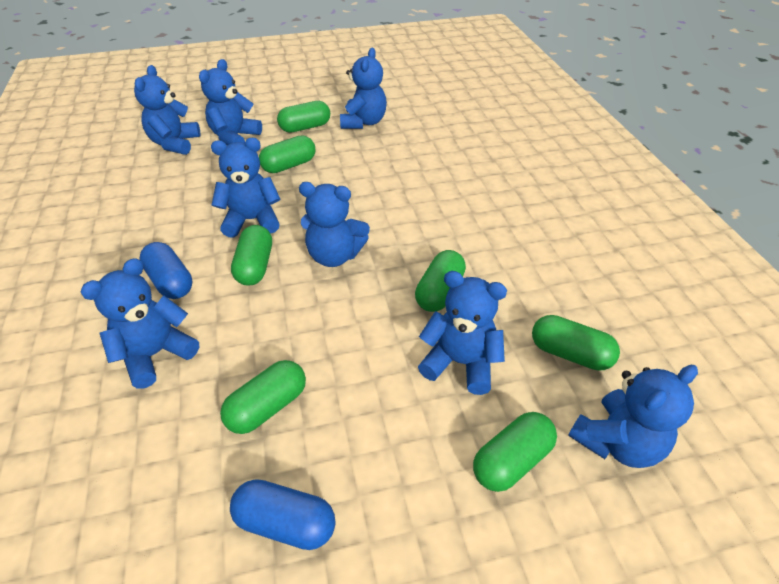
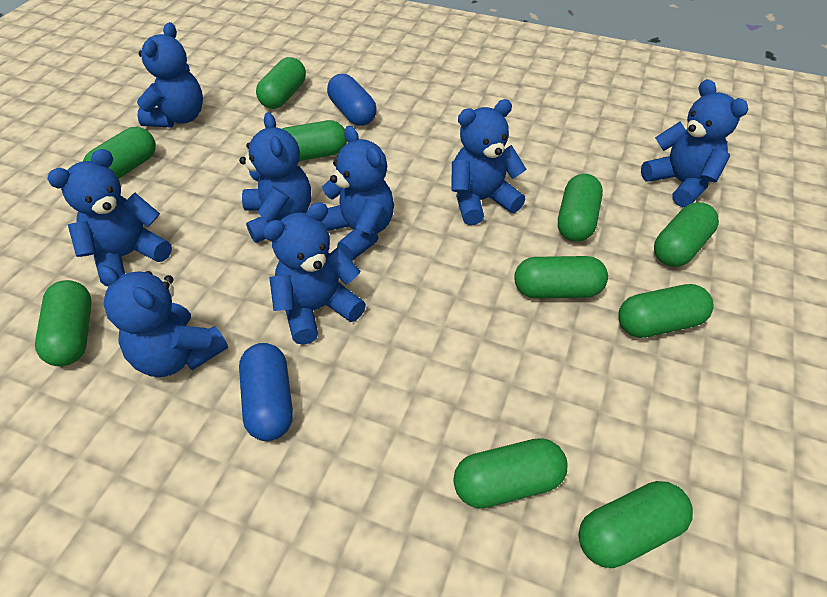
green capsule: [220,360,306,434] [231,225,272,286] [259,135,315,173] [277,101,330,133] [415,250,466,312] [473,412,557,492] [532,315,620,371] = 7 -> [35,280,92,366] [83,127,156,179] [256,57,306,109] [282,120,347,161] [453,438,567,509] [514,256,608,299] [558,174,603,242] [578,481,693,568] [618,284,714,338] [654,202,719,267] = 10

